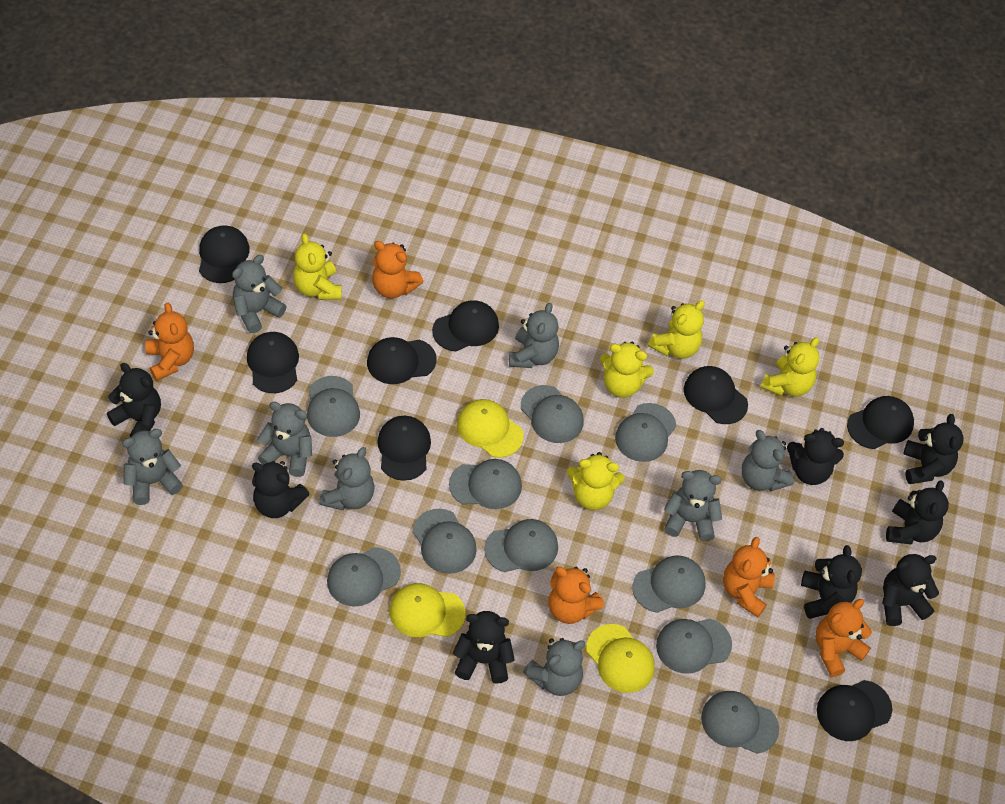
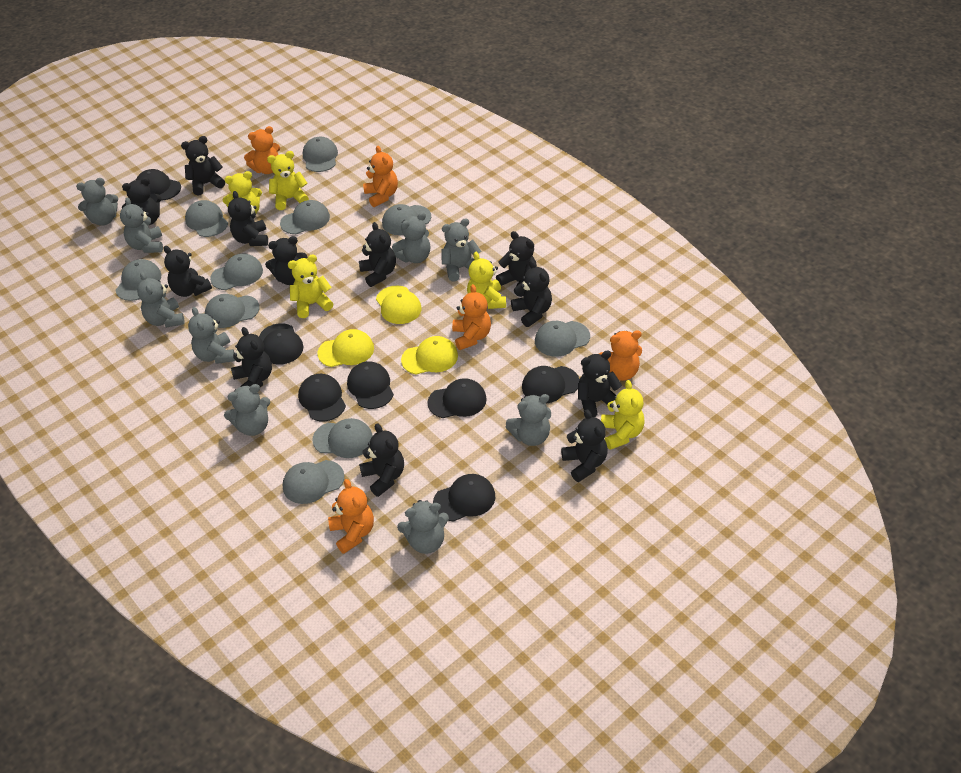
black cap: [199,226,250,283] [247,332,299,393] [367,337,437,384] [377,416,431,481] [432,300,499,351] [684,366,748,424] [817,680,892,741] [847,396,914,449] = 8 -> [136,169,181,201] [259,323,304,365] [298,374,346,422] [347,361,394,409] [428,378,487,418] [433,474,495,522] [522,366,580,404] = 7
black teddy bear: [107,363,161,437] [252,461,310,518] [453,611,515,684] [787,428,844,485] [801,545,862,619] [882,554,939,626] [886,480,949,544] [904,414,964,484] = 8 -> [122,177,162,226] [164,246,212,297] [181,136,225,196] [228,191,268,246] [231,327,272,387] [265,236,307,285] [359,222,396,287] [359,423,404,497] [496,231,537,297] [511,260,552,327] [561,409,608,482] [578,350,622,417] = 12
grey teddy bear: [122,429,183,505] [232,255,287,333] [257,402,312,477] [319,447,375,511] [509,303,559,368] [523,638,585,696] [664,470,722,542] [741,430,794,491] = 8 -> [76,178,118,226] [120,197,163,253] [137,272,185,328] [188,307,235,364] [224,384,270,436] [392,212,430,263] [397,500,449,554] [441,218,481,282] [506,394,551,446] = 9

